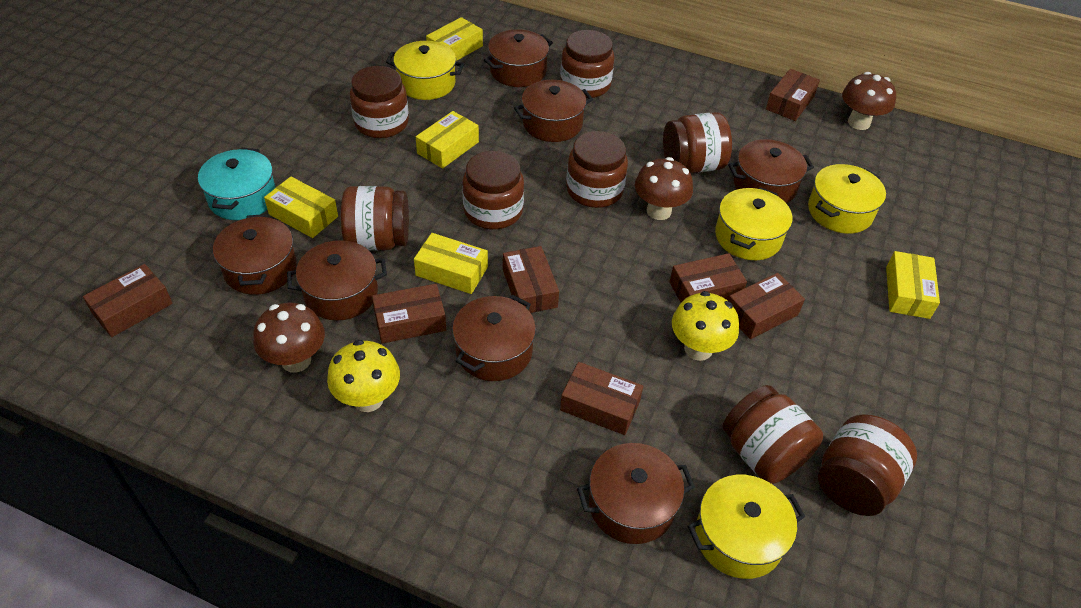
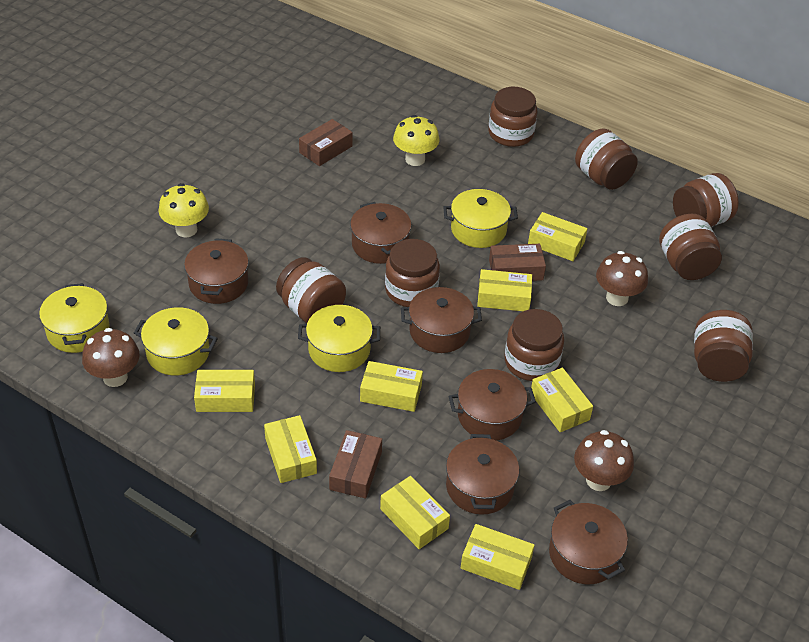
brown box: [83,264,173,337] [372,284,446,344] [503,246,559,313] [560,362,643,435] [670,253,747,302] [728,273,805,339] [766,69,820,121] = 7 -> [299,119,353,166] [329,430,382,499] [489,244,546,281] = 3
brown pot: [213,214,297,295] [287,240,387,321] [452,295,536,381] [484,29,553,87] [514,80,593,142] [577,443,695,544] [728,139,814,204] = 7 -> [184,238,249,304] [350,202,412,264] [401,287,482,353] [446,434,519,515] [449,369,536,441] [549,500,628,584] = 6
turquoise pot: [198,148,276,220] = 1 -> none = 0
yellow box: [264,176,338,238] [414,233,488,294] [416,111,479,169] [426,17,483,61] [886,251,940,319] = 5 -> [194,370,255,412] [264,415,317,483] [360,361,423,412] [380,476,450,549] [461,524,535,590] [477,269,532,311] [528,212,588,261] [531,368,593,432] = 8

